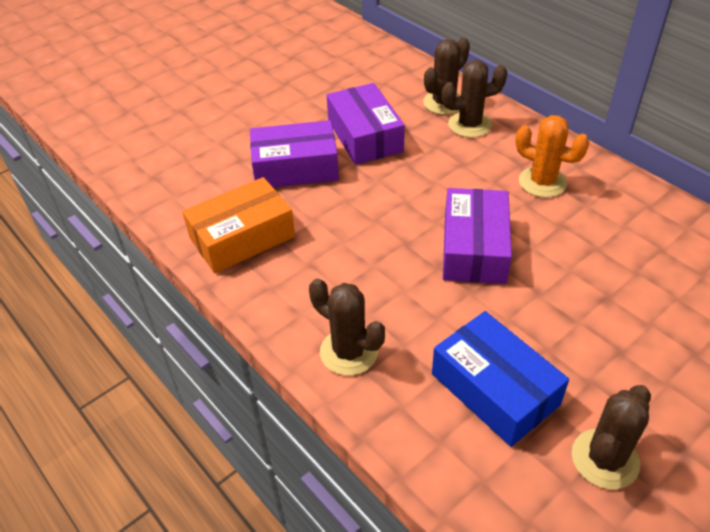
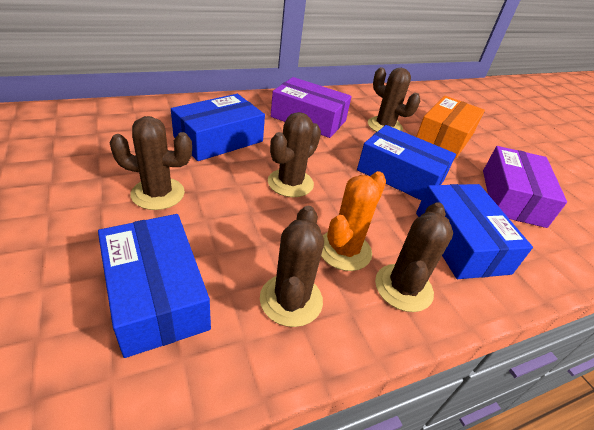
blue box: [432,311,569,447] = 1 -> [98,214,211,358] [171,94,265,161] [357,125,456,200] [416,184,533,279] = 4
brown cactus: [309,278,385,376] [423,37,470,115] [442,60,507,138] [572,385,651,489] = 4 -> [110,116,192,210] [260,206,324,327] [268,112,321,197] [368,67,420,132] [375,202,453,312] = 5
purple box: [250,120,339,188] [327,83,405,165] [443,188,512,284] = 3 -> [271,77,352,138] [483,146,567,228] = 2

